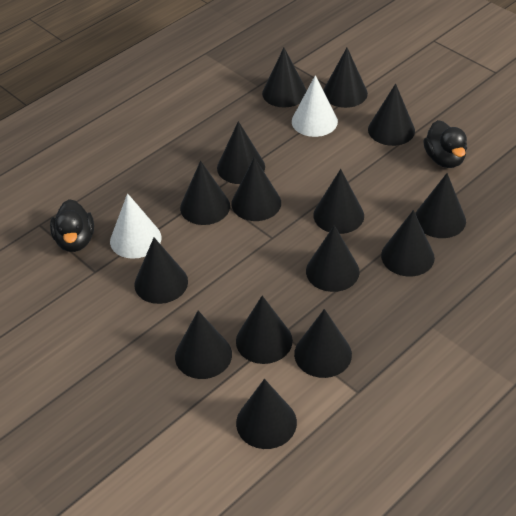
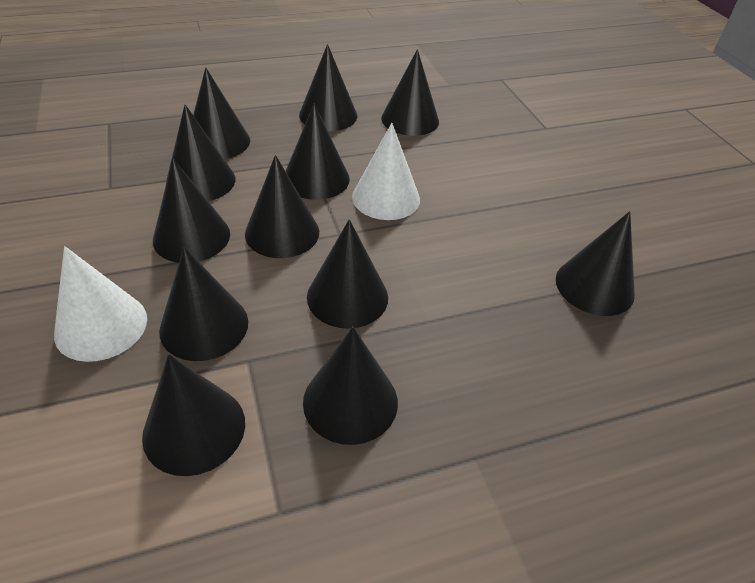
black cone: [134,238,188,304] [175,311,232,379] [180,161,230,225] [217,121,265,184] [231,157,281,221] [236,296,293,364] [236,379,297,449] [262,48,307,107] [294,309,352,378] [306,225,360,292] [313,169,364,234] [323,48,368,108] [368,84,415,146] [381,210,435,277] [415,173,466,238] = 15 -> [142,354,245,476] [153,158,230,263] [159,247,248,361] [166,105,235,201] [193,67,250,159] [245,155,319,258] [286,104,350,200] [299,44,357,131] [303,327,398,445] [307,219,388,329] [381,49,439,136] [556,211,635,316] = 12
black duck: [50,199,94,252] [423,120,467,168] = 2 -> none = 0

